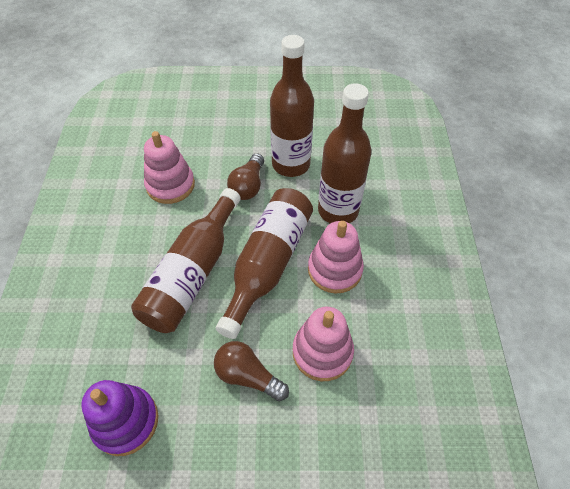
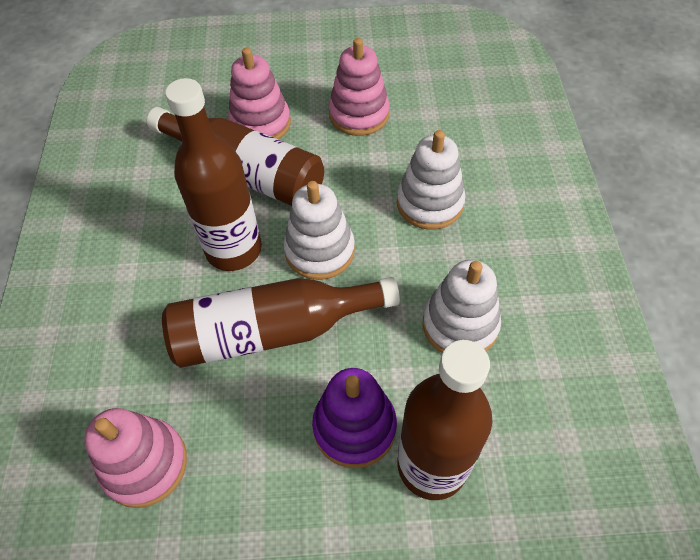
brown light bulb: [214,341,289,401] [227,153,264,200] = 2 -> none = 0
white stacking toy: none = 0 -> [284,181,355,280] [397,130,466,230] [423,260,501,353] = 3

